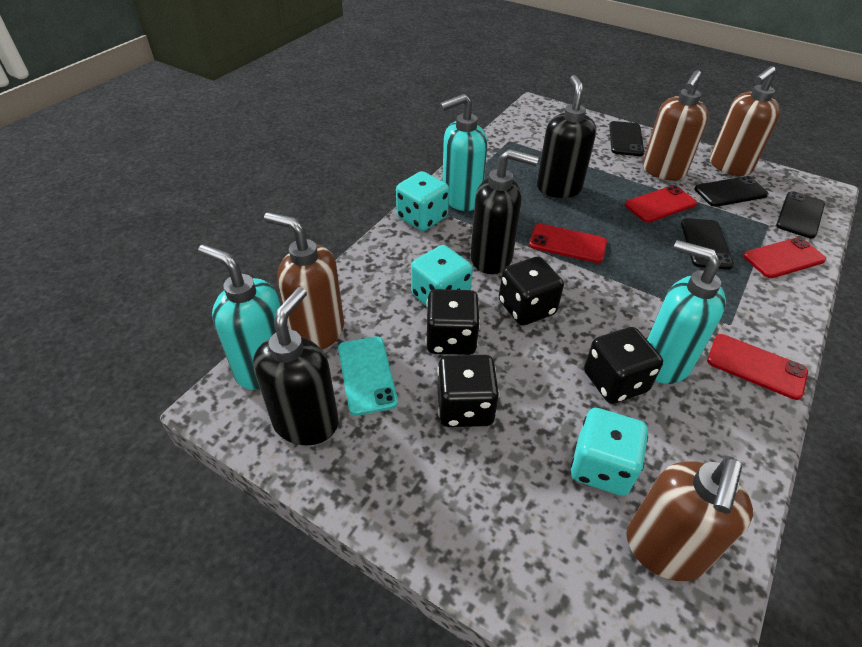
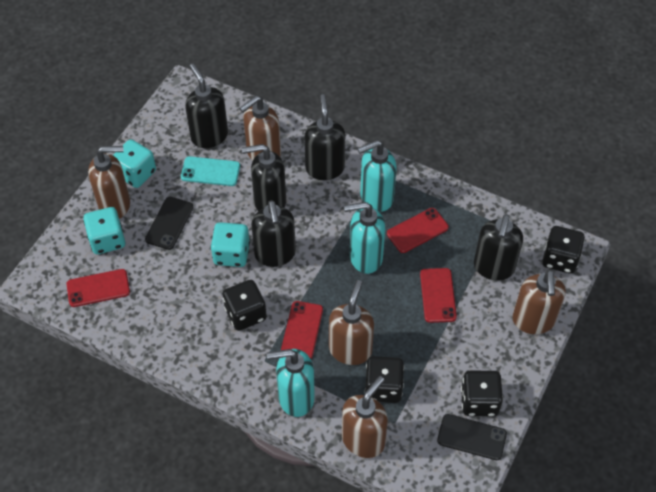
black phone: [609,121,644,156] [681,218,734,270] [694,176,768,207] [776,191,825,239] = 4 -> [145,197,193,250] [437,414,507,460] = 2
black soap dispenser: [253,287,339,445] [470,149,539,274] [537,75,596,198] = 3 -> [185,64,228,148] [242,144,286,211] [251,200,296,267] [305,94,345,180] [474,214,523,281] = 5
brown soap dispenser: [264,212,344,350] [627,456,753,581] [642,70,709,180] [710,66,781,176] = 4 -> [88,146,130,219] [239,96,281,161] [329,280,374,365] [342,376,388,458] [512,270,566,334] = 5

